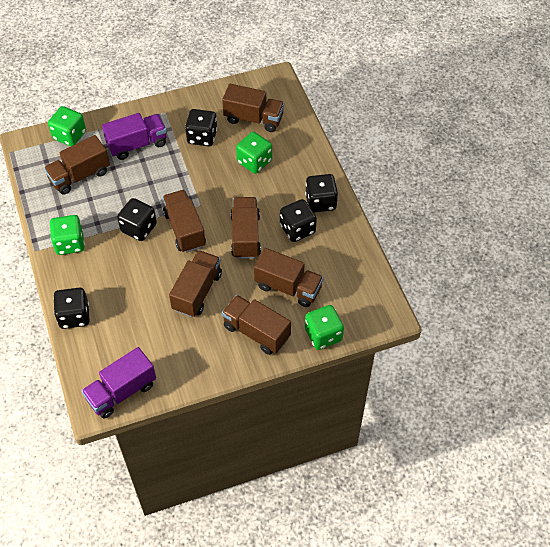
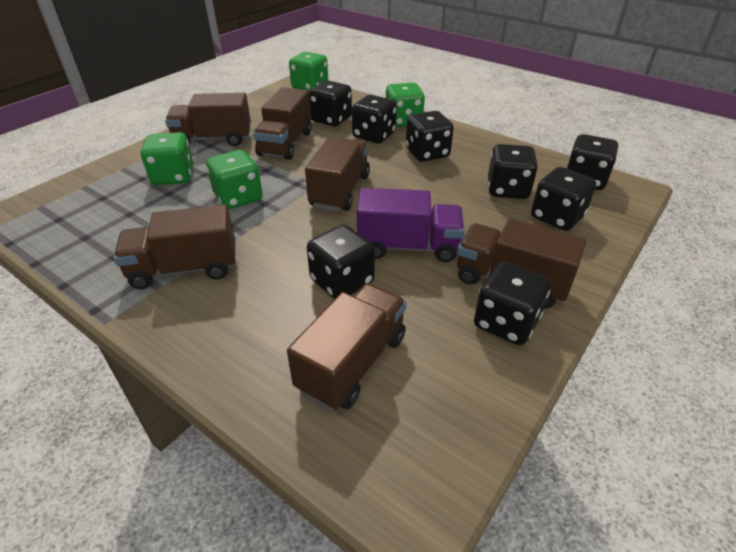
black dice: [53,287,90,329] [117,198,157,241] [185,109,217,146] [280,199,317,242] [305,174,338,212] = 5 -> [307,225,375,299] [309,80,352,127] [352,95,397,143] [406,111,454,162] [474,262,551,345] [488,144,538,199] [531,167,596,231] [567,134,618,190] = 8
brown truck: [44,135,110,195] [163,190,206,253] [169,250,222,317] [222,84,284,132] [222,295,291,355] [231,197,261,259] [254,248,324,307] = 7 -> [114,205,235,289] [165,93,251,146] [253,87,312,160] [287,283,406,411] [305,138,370,211] [457,218,586,308] = 6
purple truck: [82,347,156,419] [102,113,167,160] = 2 -> [357,188,465,262] = 1

